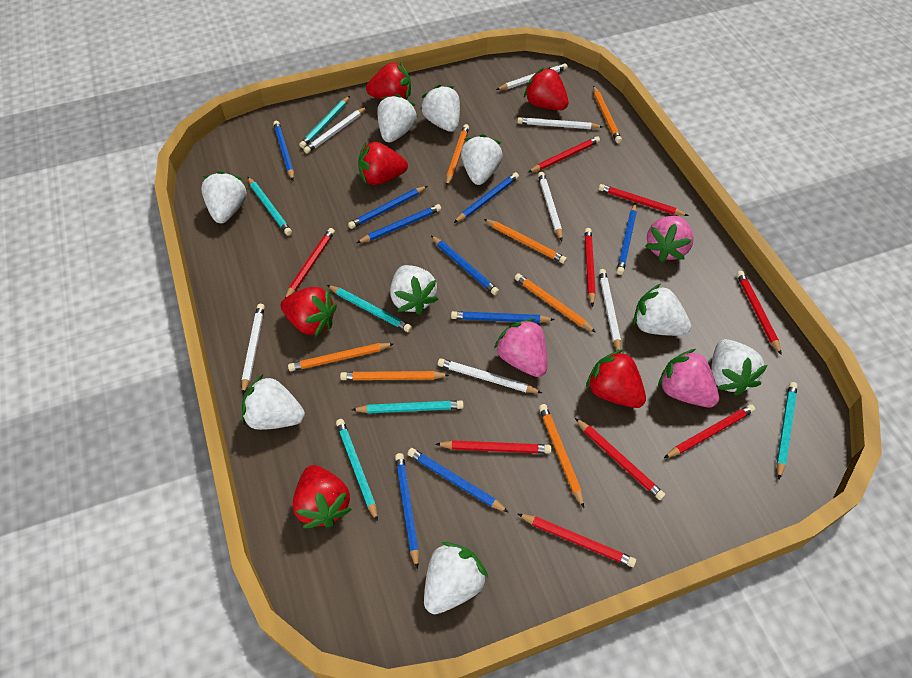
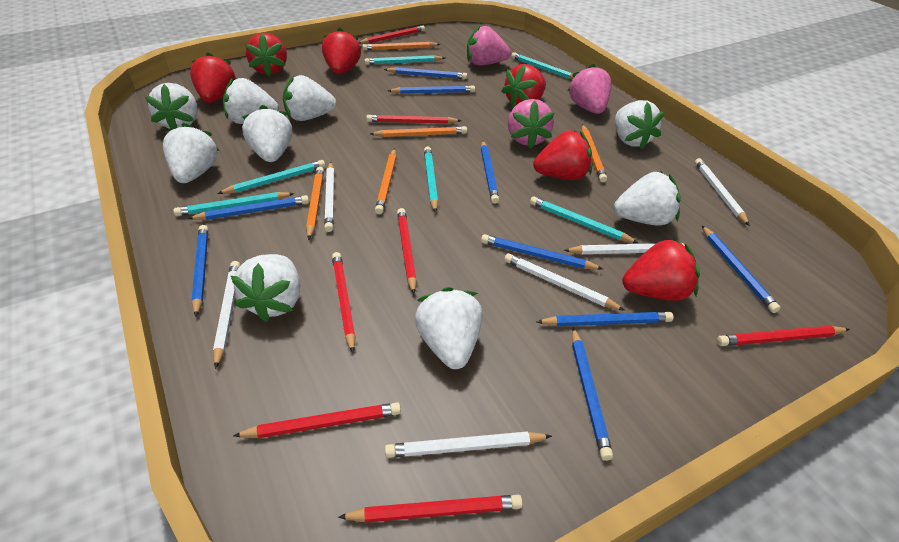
orange pencil: [288,343,394,371] [340,371,449,380] [446,124,469,187] [484,219,567,264] [515,273,596,332] [539,404,584,508] [593,86,622,143] = 7 -> [306,167,324,240] [362,42,440,50] [370,126,467,137] [375,148,396,214] [582,124,607,182] = 5
red pencil: [285,228,335,298] [436,440,551,453] [518,514,636,567] [528,136,600,173] [575,418,665,500] [585,228,596,307] [598,184,689,216] [664,404,755,458] [736,271,782,355] = 9 -> [233,402,401,438] [332,252,356,353] [338,495,523,523] [358,25,425,44] [366,115,461,124] [397,208,417,294] [717,326,850,346] = 7
white pencil: [242,304,265,394] [304,107,367,154] [438,358,542,393] [496,63,567,90] [517,117,603,129] [538,172,562,241] [599,269,621,351] = 7 -> [213,261,240,369] [324,162,334,232] [385,431,552,458] [504,253,625,311] [564,243,685,254] [695,158,750,226] = 6

